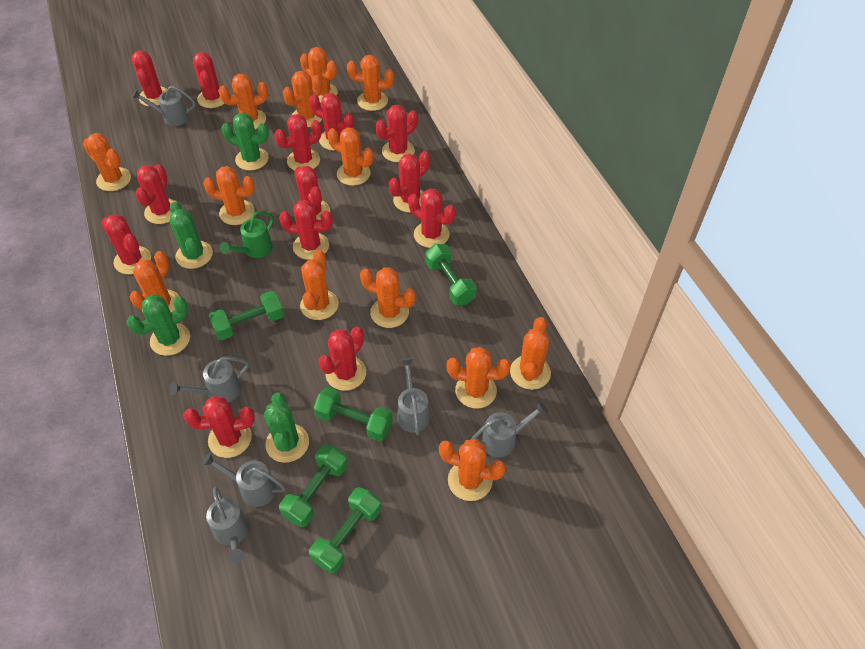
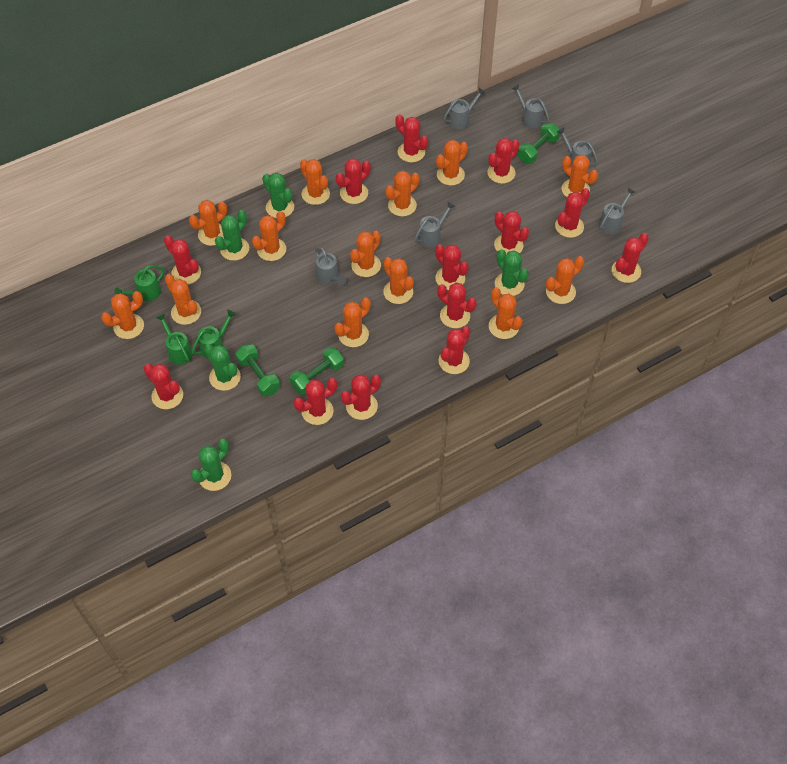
green cactus: [127,294,190,356] [170,202,213,269] [221,113,269,170] [264,393,309,463] = 4 -> [191,439,231,491] [204,344,241,391] [215,210,249,261] [262,173,294,218] [495,249,529,296] = 5
green dumbbell: [209,291,284,340] [279,444,348,527] [309,487,381,574] [313,387,393,442] [425,244,477,305] = 5 -> [236,344,280,397] [290,347,344,395] [518,123,560,164] = 3
green watering can: [220,211,274,258] = 1 -> [114,265,164,301] [156,313,193,365] [192,310,236,358] = 3

